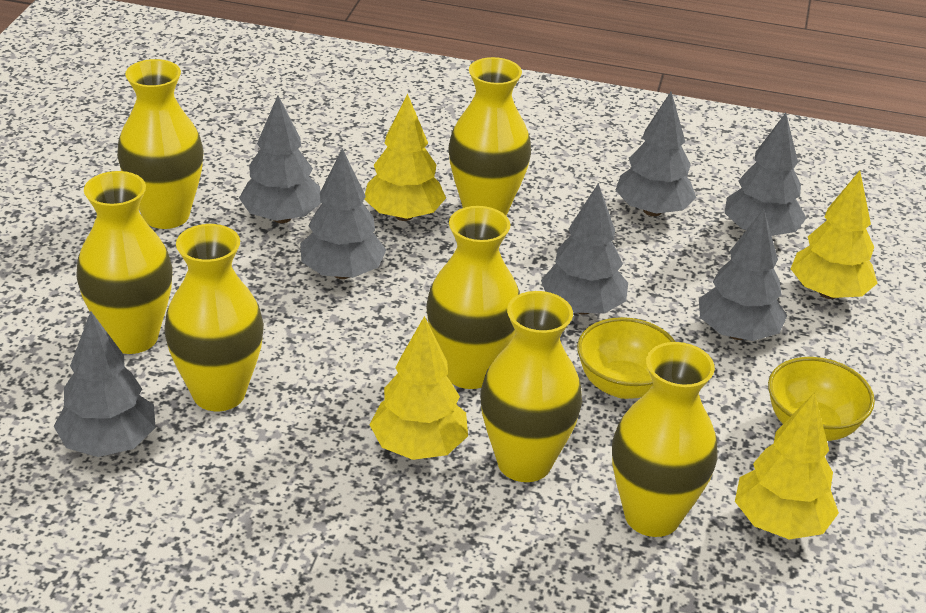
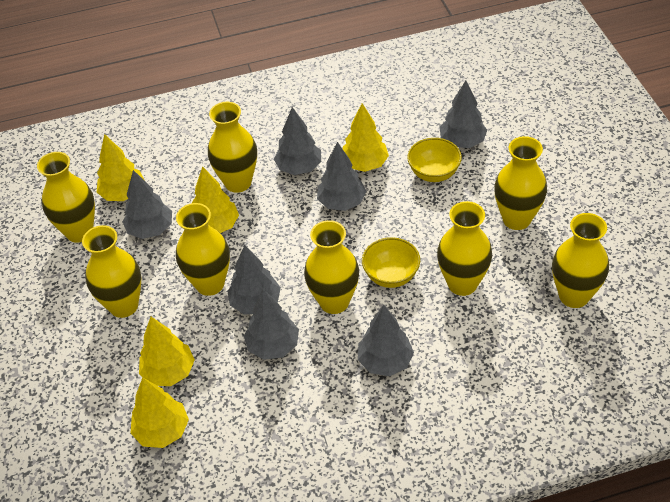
yellow tree: [364,93,446,221] [370,316,468,460] [735,392,839,539] [791,171,877,299] = 4 -> [97,134,145,201] [130,377,189,448] [139,317,195,386] [192,166,239,233] [342,103,389,172] = 5
yellow vase: [76,171,173,354] [117,59,204,229] [164,224,264,411] [426,206,520,389] [448,57,531,216] [481,291,582,482] [612,342,717,537] = 7 -> [37,152,95,243] [82,225,141,318] [176,203,230,296] [208,102,257,193] [304,220,359,314] [437,201,492,296] [494,136,547,230] [552,213,609,308] = 8

